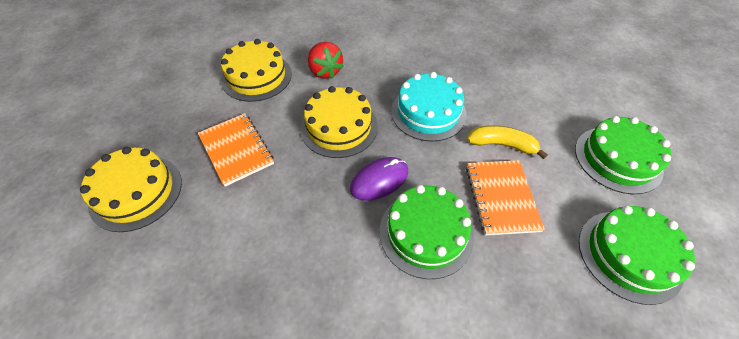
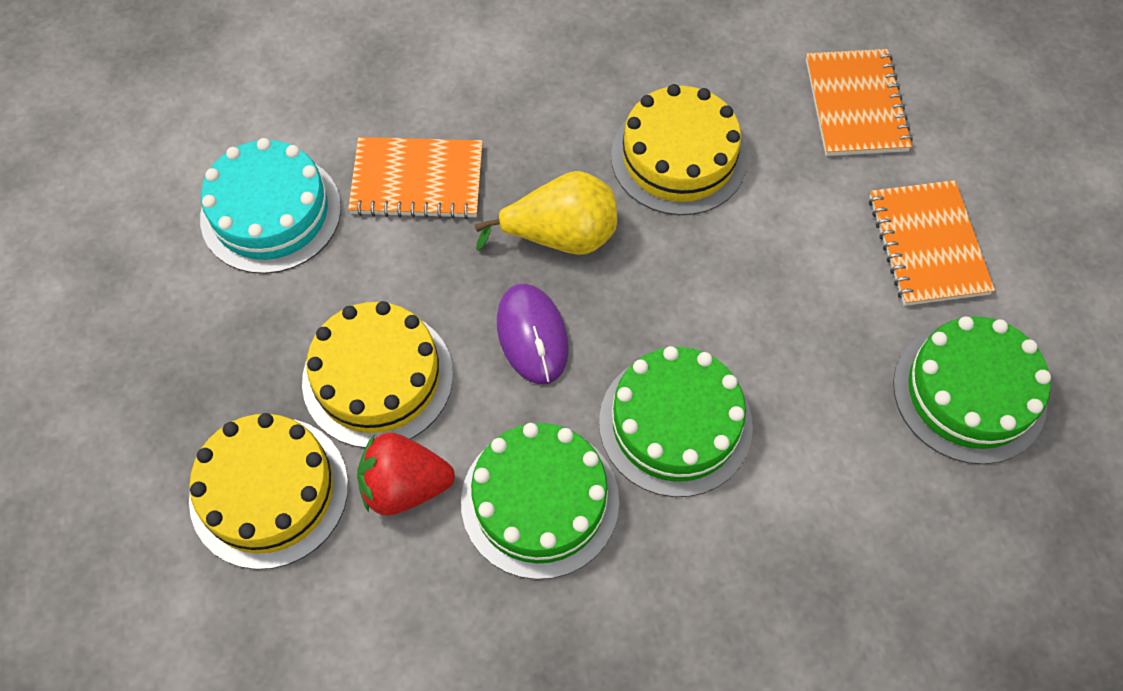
orange notebook: [198,113,274,187] [466,160,545,235] = 2 -> [348,137,483,219] [806,49,913,156] [869,180,995,306] = 3
yellow banana: [467,125,548,159] = 1 -> none = 0
yellow pear: none = 0 -> [475,171,617,255] = 1

